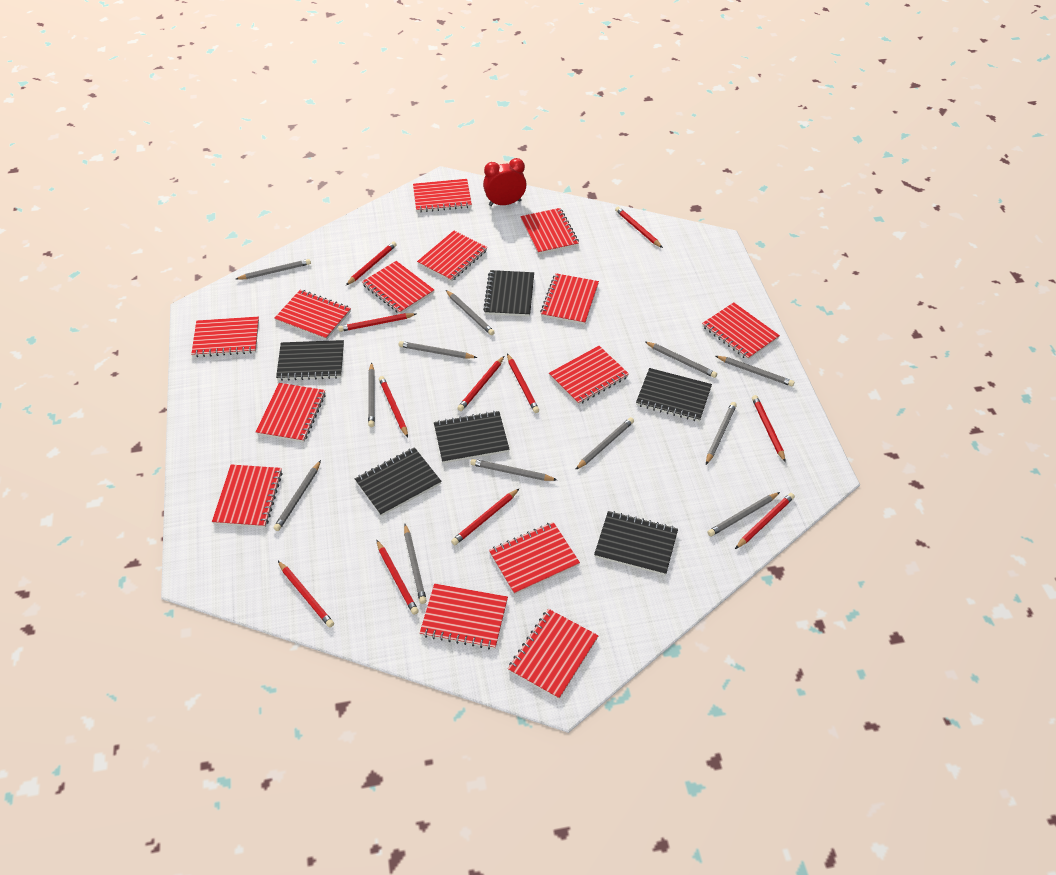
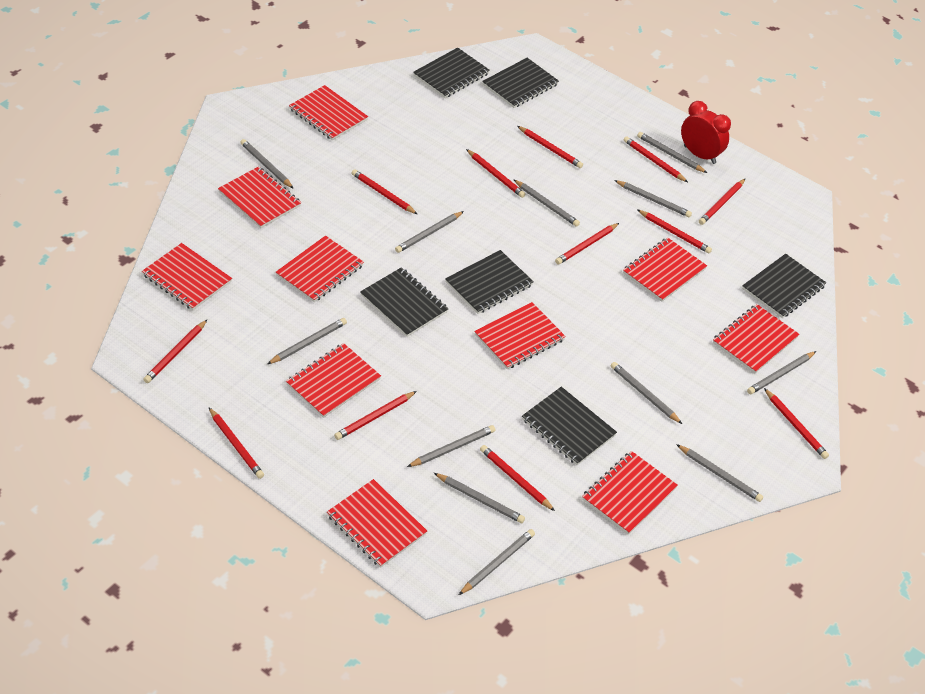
red notebook: [191,317,259,357] [212,465,283,528] [256,383,326,442] [274,290,351,340] [362,261,434,314] [413,179,472,213] [417,231,487,282] [420,584,508,649] [489,522,580,595] [508,609,599,699] [520,208,579,255] [540,273,599,325] [549,346,629,405] [702,302,780,360] = 14 -> [142,243,232,310] [218,166,301,228] [276,236,364,302] [286,343,381,418] [289,85,368,141] [327,479,427,568] [474,302,566,369] [582,451,678,535] [623,238,707,302] [713,304,800,373] = 10
red pencil: [278,561,334,628] [338,313,416,332] [346,242,397,285] [376,539,419,615] [379,376,408,438] [451,488,520,545] [457,356,504,411] [507,353,539,413] [615,207,663,248] [735,493,795,549] [752,395,786,462] = 11 -> [143,319,208,383] [209,408,264,479] [334,391,417,440] [352,169,417,214] [466,149,526,198] [480,445,555,511] [517,126,583,168] [555,223,619,265] [623,136,688,182] [638,210,712,254] [699,179,745,225] [764,388,829,459] = 12

